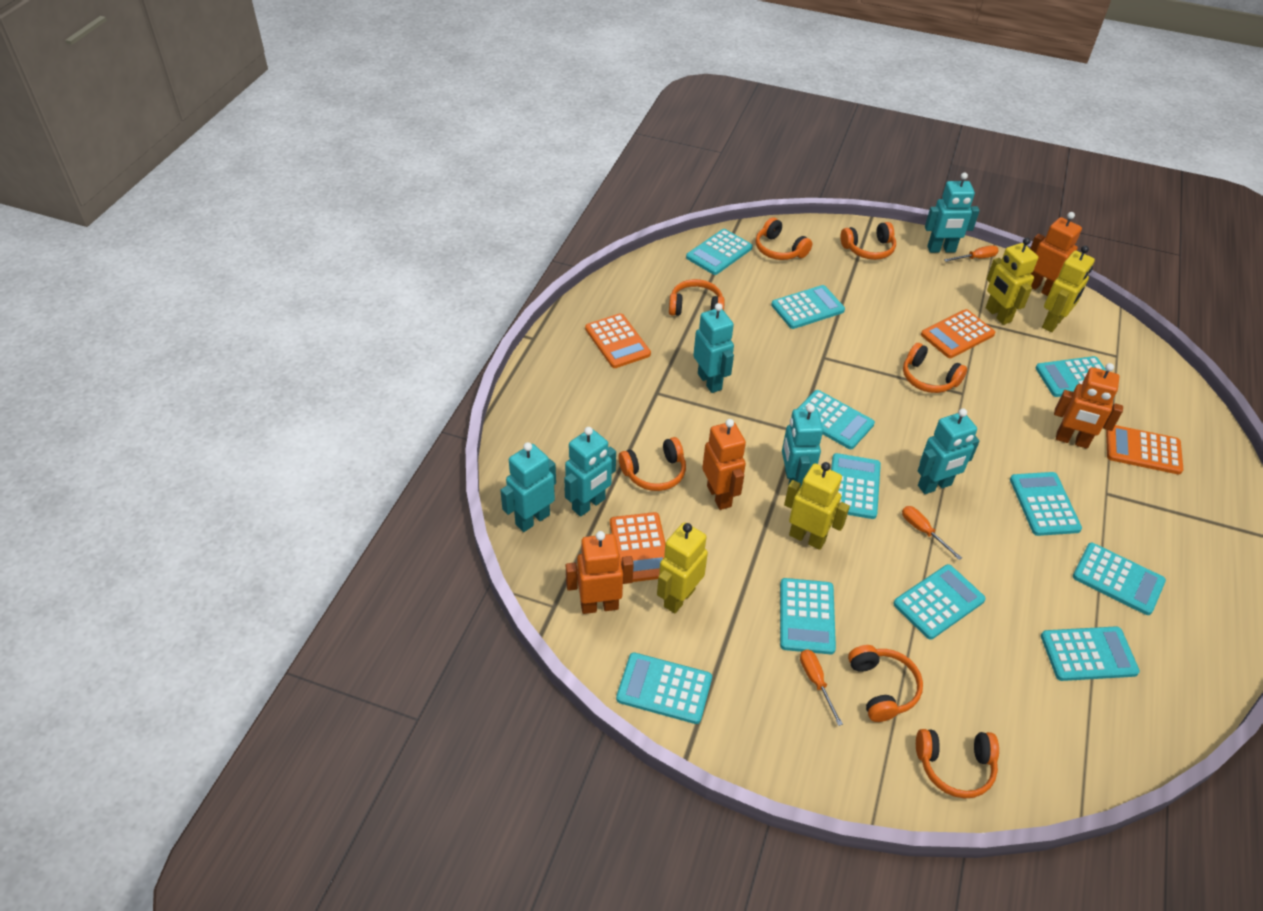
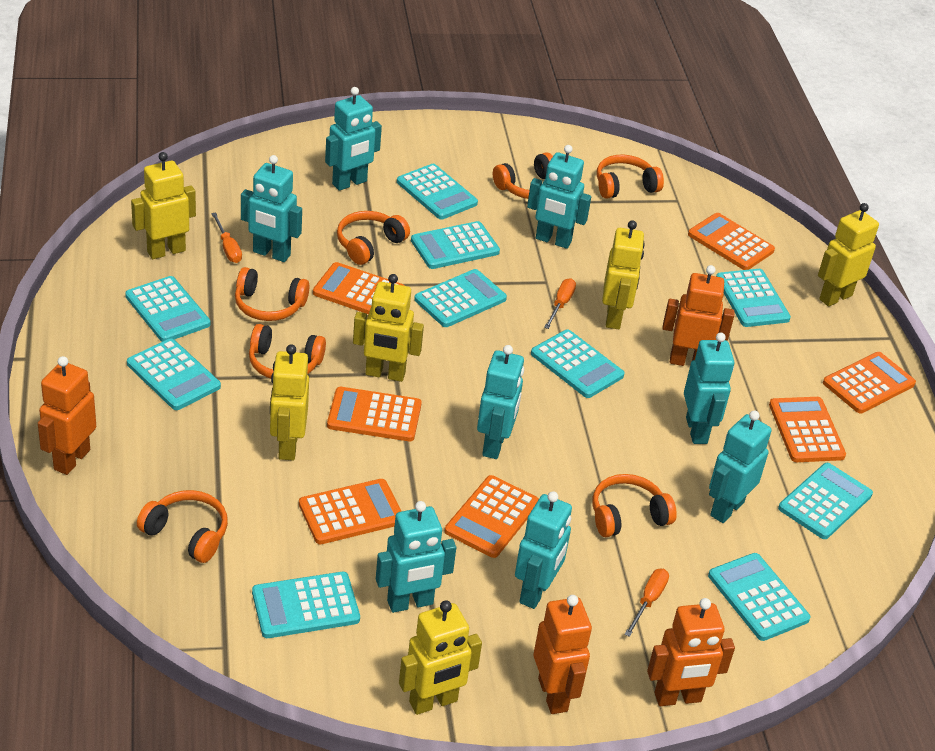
orange calculator: [585,313,651,368] [610,512,665,582] [921,309,995,358] [1106,425,1183,474] = 4 -> [299,479,401,544] [313,262,405,314] [327,387,422,441] [445,475,539,558] [688,213,775,270] [769,397,846,462] [823,352,916,414] = 7
turquoise calculator: [616,652,712,724] [686,229,753,275] [771,285,845,329] [780,578,836,654] [797,390,875,449] [831,453,881,519] [893,564,986,640] [1010,472,1082,536] [1036,356,1106,397] [1041,626,1140,681] [1073,543,1166,615] = 11 -> [125,276,210,342] [127,338,221,410] [252,572,360,638] [397,164,478,220] [411,221,500,269] [414,269,507,327] [531,329,625,398] [708,553,810,641] [716,269,791,327] [778,463,873,539] = 10
turquoise robot: [500,442,556,532] [564,427,616,517] [693,303,734,393] [782,404,823,487] [918,408,980,494] [925,172,980,253] = 6 -> [241,155,302,262] [325,87,382,191] [376,501,456,613] [477,345,524,459] [515,491,572,609] [527,145,591,249] [684,333,734,444] [709,411,772,523] = 8
yellow robot: [657,522,708,613] [784,462,850,550] [986,238,1038,325] [1042,246,1095,332] = 4 -> [131,152,196,259] [270,344,309,460] [353,274,424,382] [399,600,482,715] [602,220,645,329] [818,203,879,307] = 6

